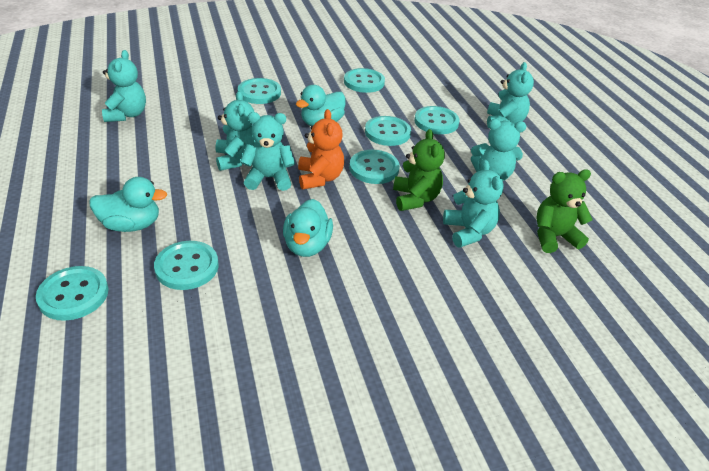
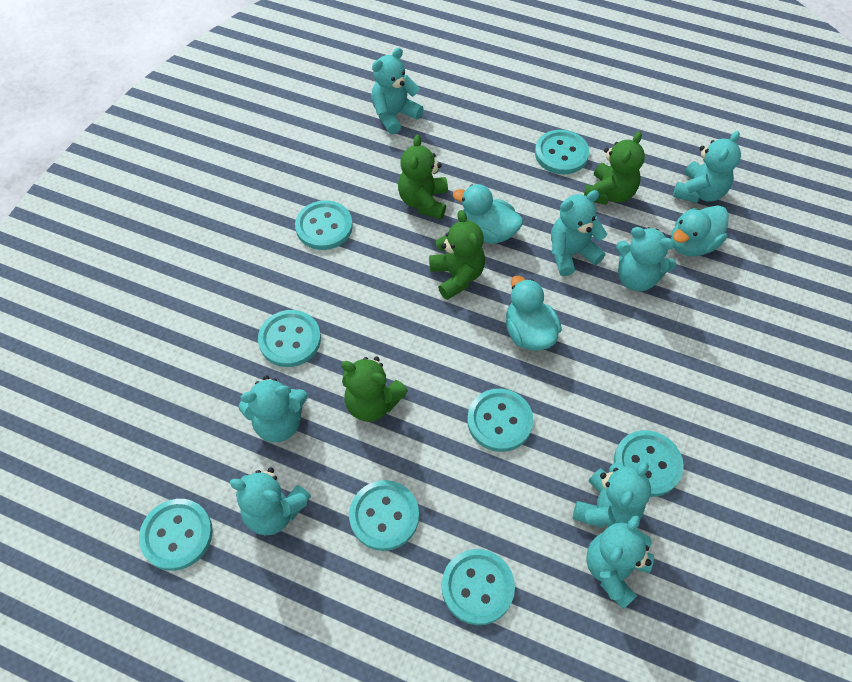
green teddy bear: [393,129,445,211] [536,169,593,253] = 2 -> [341,357,408,422] [398,135,448,219] [429,210,485,300] [584,131,645,205] = 4
orange teddy bear: [298,109,344,189] = 1 -> none = 0
turquoise button: [36,266,108,321] [154,241,219,290] [238,78,281,104] [344,68,385,93] [350,150,400,184] [365,116,411,146] [414,106,459,134] = 7 -> [139,499,213,571] [258,310,321,367] [295,200,353,250] [349,480,419,551] [442,549,515,625] [467,388,533,452] [535,130,589,174] [614,430,684,497] = 8
turquoise teddy bear: [102,50,146,122] [216,91,255,171] [240,112,295,191] [443,160,503,248] [471,119,526,181] [487,62,534,128] = 6 -> [229,468,311,536] [239,375,308,442] [371,48,424,134] [551,190,607,276] [573,461,651,528] [586,515,654,609] [616,227,676,291] [673,131,741,203] = 8

